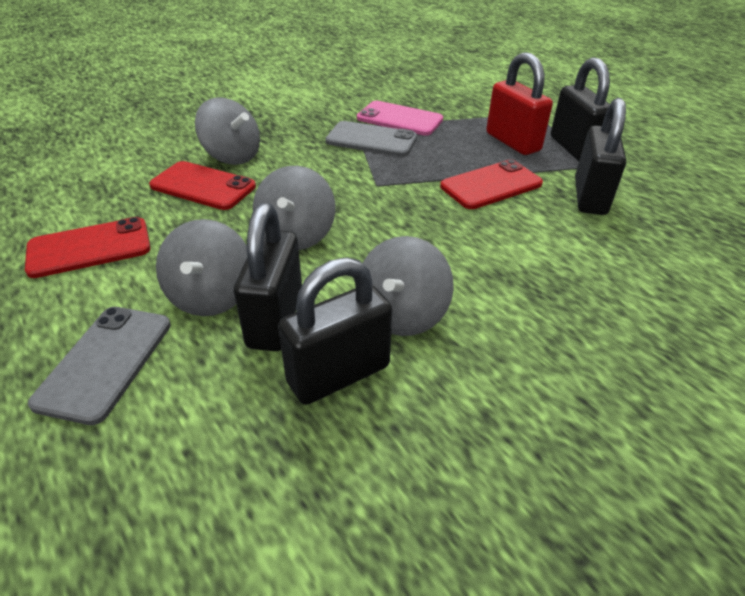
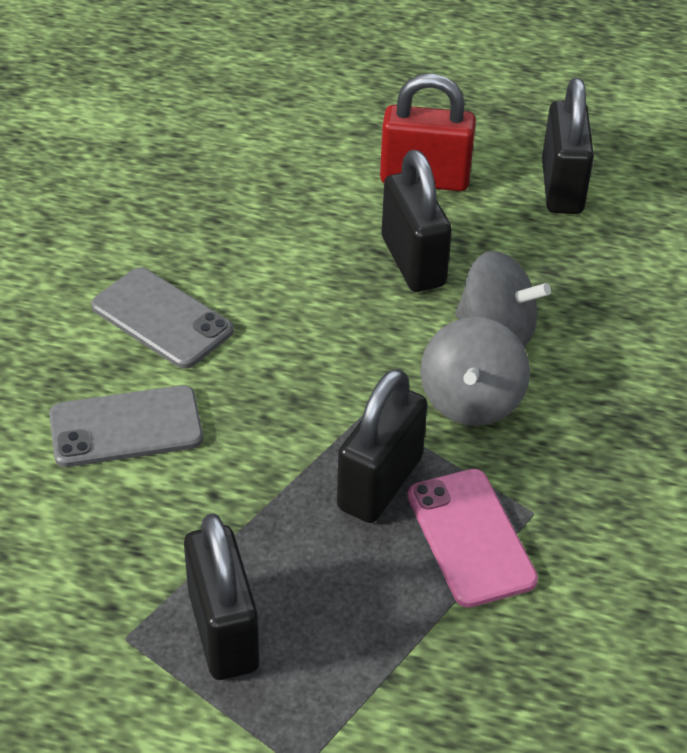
grey spinning top: [156,219,247,316] [195,98,260,165] [253,166,336,250] [363,236,454,336] = 4 -> [421,317,530,426] [455,251,551,347] = 2
red phone: [25,217,150,278] [149,161,256,210] [440,159,543,209] = 3 -> none = 0

